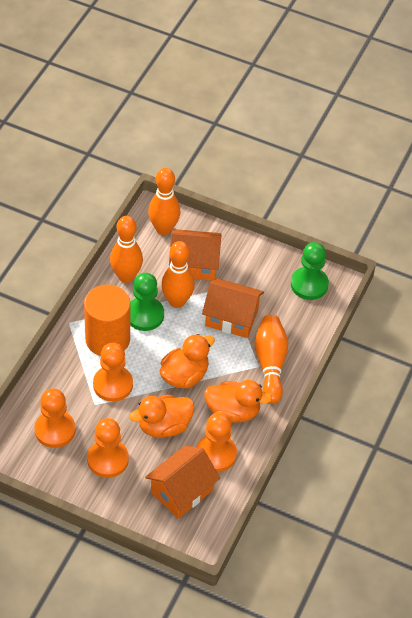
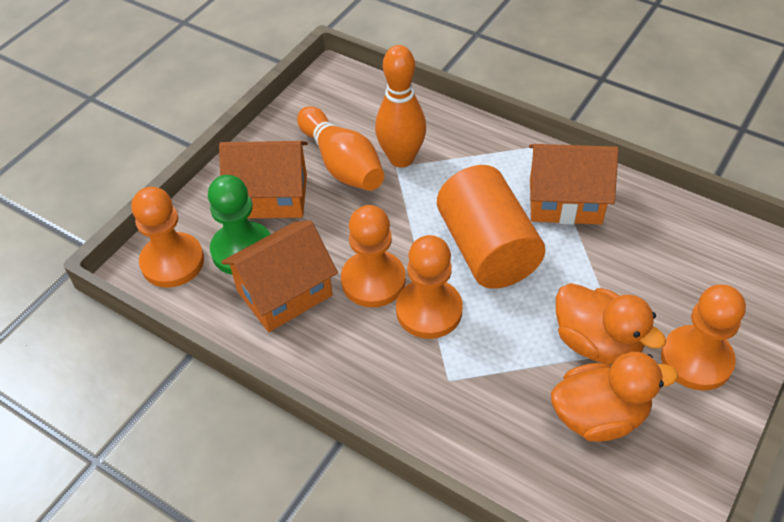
green pawn: [130,273,164,331] [291,242,329,300] = 2 -> [208,175,271,275] = 1
orange bowling pin: [110,216,143,283] [148,168,180,235] [161,241,195,308] [255,315,288,404] = 4 -> [297,106,384,191] [375,45,426,168] = 2
orange duck: [129,395,195,437] [160,334,215,389] [204,380,272,423] = 3 -> [551,352,678,442] [556,283,666,365] = 2

